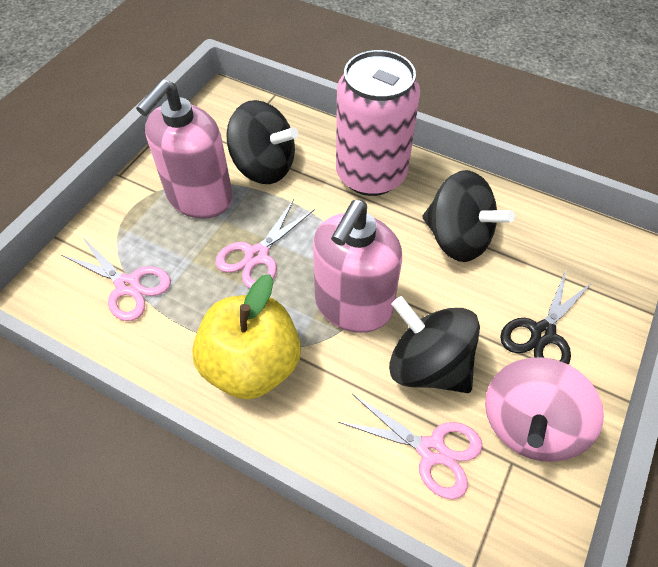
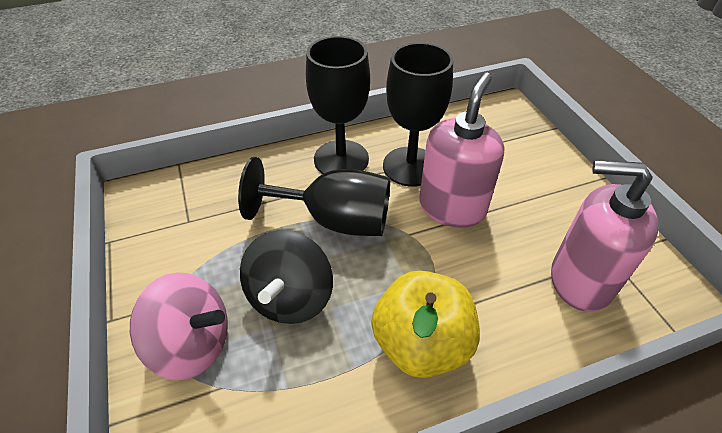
black goblet: none = 0 -> [238,157,390,236] [306,36,370,174] [383,42,453,187] = 3
black scissors: [500,268,593,365] = 1 -> none = 0
black spinning top: [226,100,299,184] [389,296,480,393] [423,170,515,262] = 3 -> [240,230,333,324] = 1
pink can: [336,50,420,196] = 1 -> none = 0
pink scissors: [61,237,171,321] [215,199,315,288] [338,394,483,499] = 3 -> none = 0

